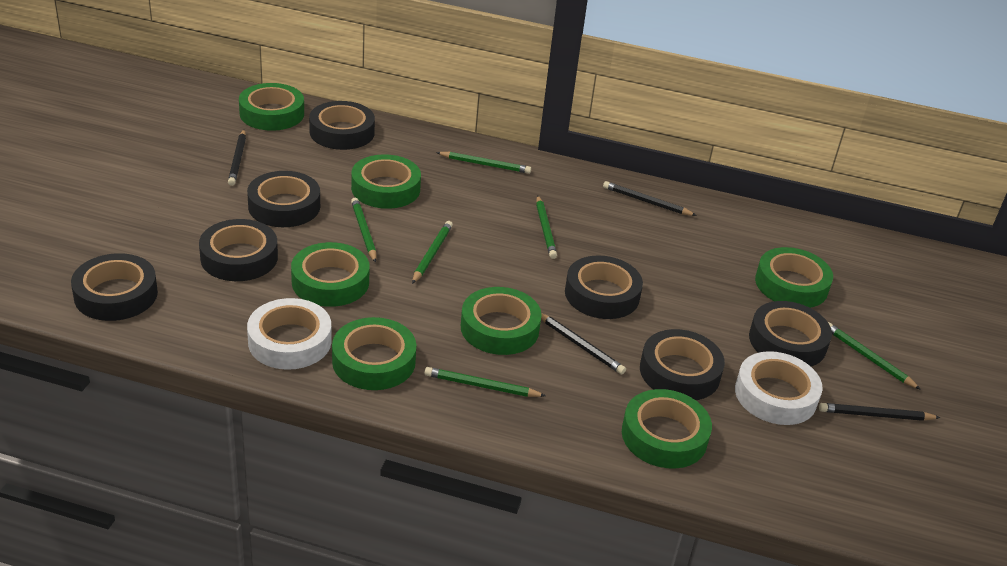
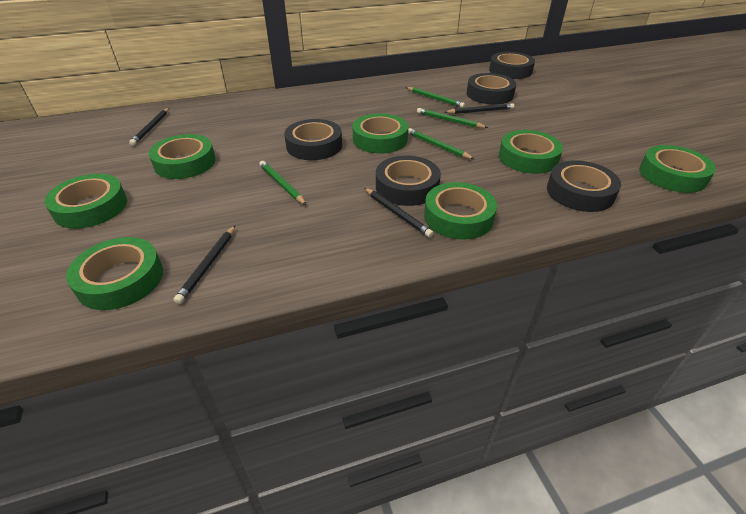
black tape: [71,253,158,321] [199,219,278,281] [247,171,320,227] [309,101,375,150] [565,255,643,319] [640,329,725,400] [749,301,832,366] = 7 -> [284,119,342,160] [376,156,441,206] [466,73,516,105] [489,52,535,79] [547,160,621,212] = 5
green pencil: [351,198,376,263] [412,221,453,284] [424,367,546,397] [436,152,531,174] [536,195,557,259] [828,322,921,390] = 6 -> [260,161,306,205] [406,87,465,108] [408,128,474,159] [417,108,488,128] = 4
white tape: [247,298,331,370] [735,351,823,425] = 2 -> none = 0

